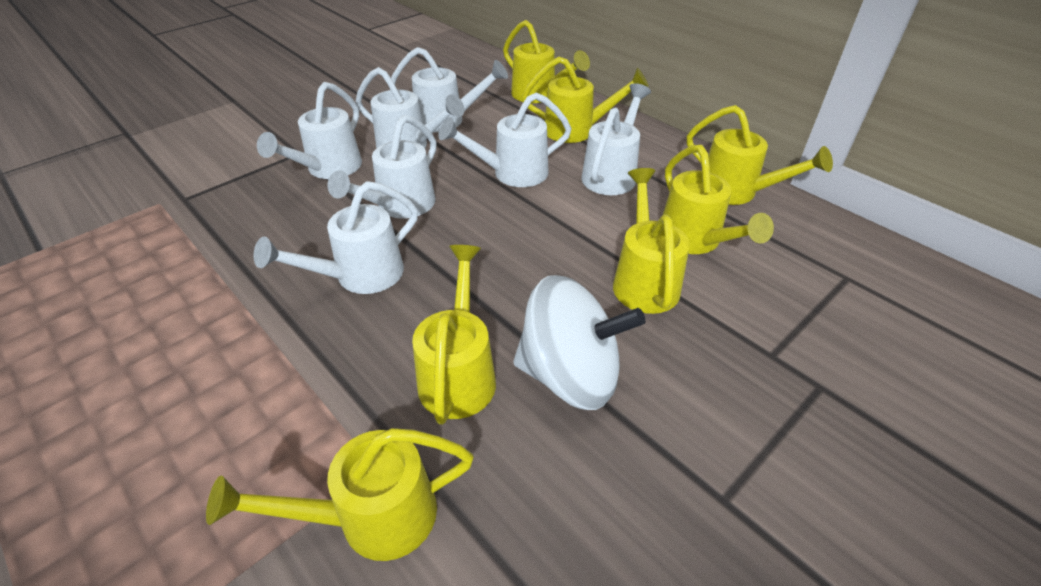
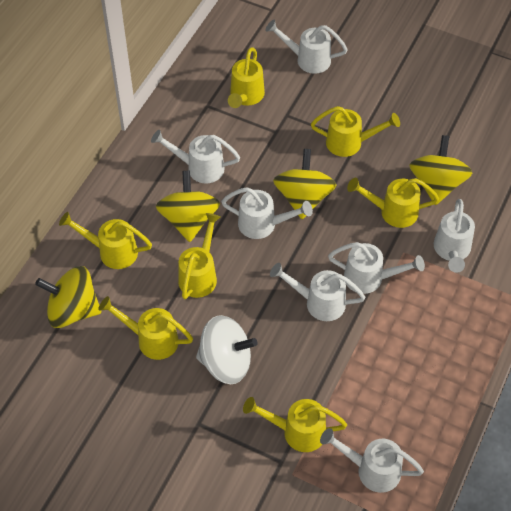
yellow spinning top: none = 0 -> [35,266,101,328] [156,171,220,242] [273,149,336,219] [409,135,472,205] = 4

